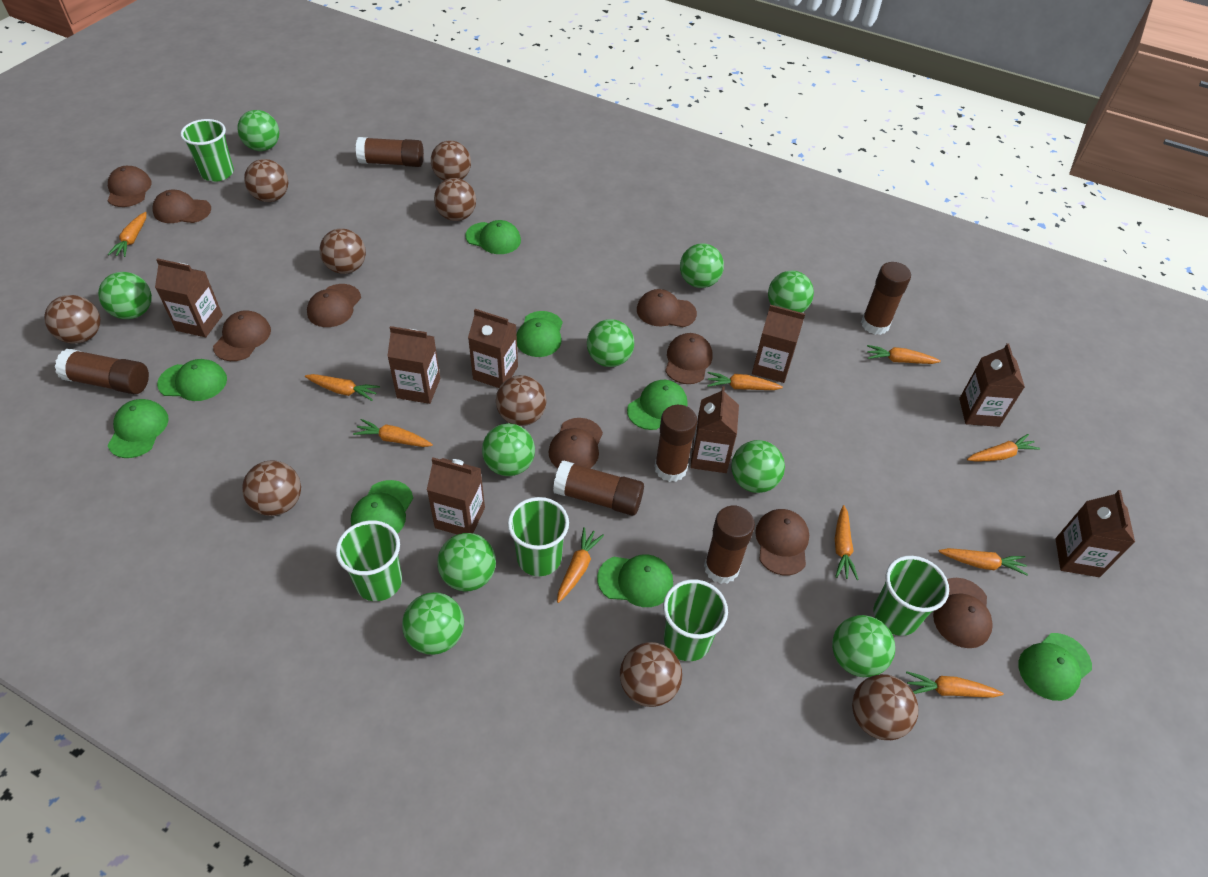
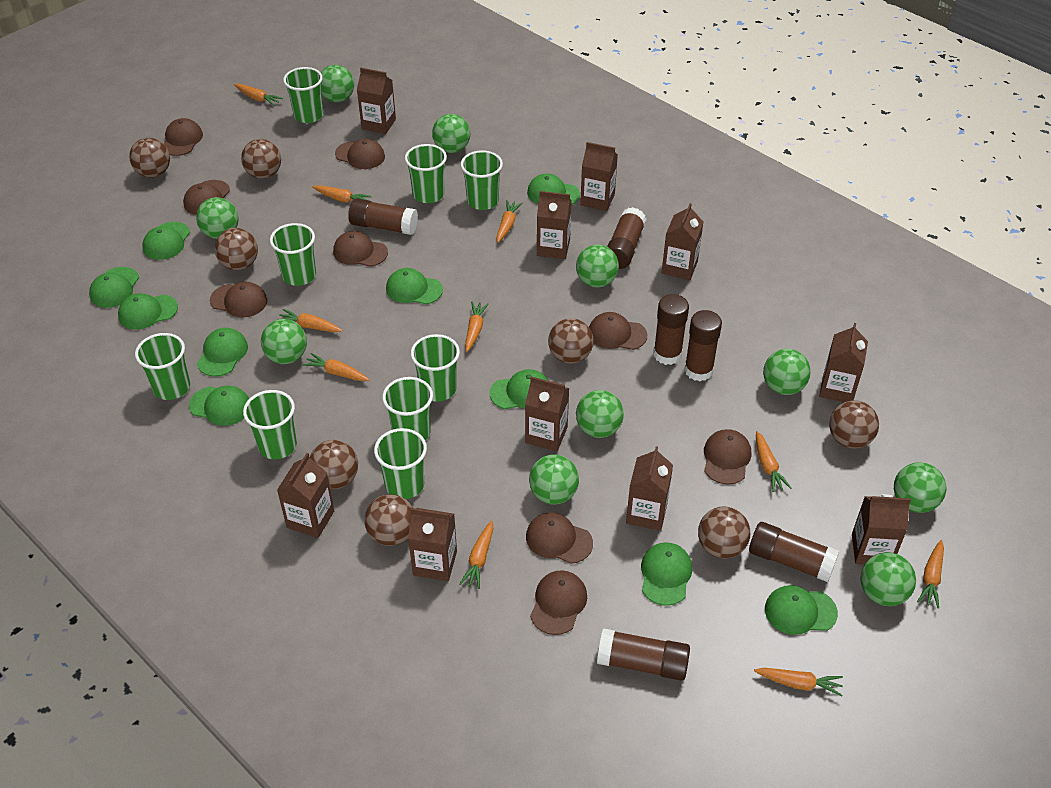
brown ball: [44,295,101,344] [242,460,301,516] [244,159,288,202] [320,228,366,274] [431,141,471,180] [434,178,476,221] [496,375,547,426] [620,642,682,707] [852,674,918,740] = 9 -> [129,138,170,178] [215,228,258,270] [241,139,281,179] [310,440,358,490] [364,494,413,546] [548,318,593,364] [698,506,750,559] [829,400,879,449] = 8
brown carton: [155,258,223,337] [387,326,440,404] [427,457,485,534] [468,309,518,388] [690,386,739,473] [752,305,805,383] [959,343,1025,427] [1056,490,1135,577] = 8 -> [277,453,334,538] [357,68,396,134] [408,508,457,581] [525,376,569,451] [537,191,572,259] [580,142,618,211] [626,446,673,531] [662,203,703,280] [819,323,868,402] [852,494,911,565] = 10
green cap: [108,399,169,458] [157,359,227,401] [351,480,413,534] [465,220,521,254] [517,311,563,357] [597,554,673,607] [627,380,688,430] [1019,633,1092,701] = 8 -> [89,267,139,308] [118,293,178,330] [142,222,190,260] [189,386,249,426] [197,328,248,377] [386,268,443,304] [490,369,549,409] [527,174,580,205] [641,543,692,606] [765,585,838,635] = 10
green cup: [180,119,234,182] [336,520,402,601] [508,497,569,576] [663,579,728,661] [874,556,949,636] = 5 -> [135,333,190,400] [243,390,297,459] [270,223,316,286] [283,67,323,123] [374,428,427,499] [382,377,433,441] [405,144,447,203] [411,334,460,402] [460,150,503,210] = 9

